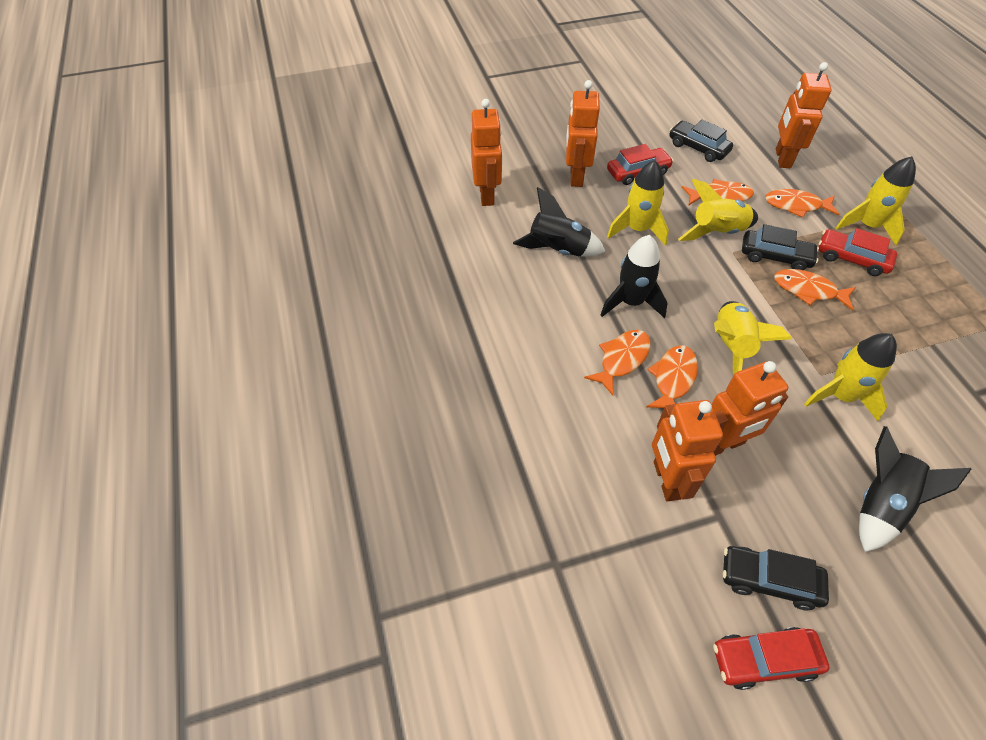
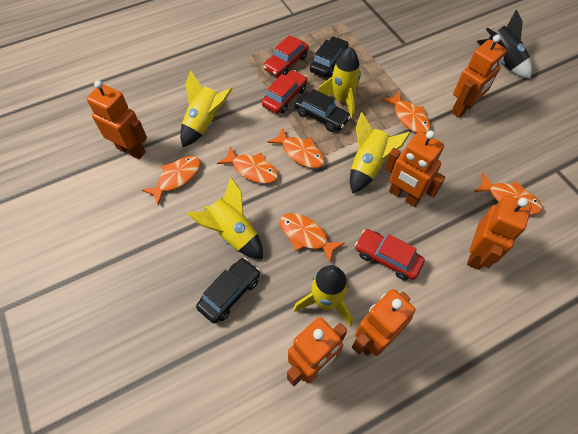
black rocket: [513,187,605,257] [600,235,668,318] [859,426,971,552] = 3 -> [477,9,532,79] = 1
orange fish: [584,330,651,396] [646,345,698,408] [682,179,754,206] [765,189,839,218] [774,269,856,311] = 5 -> [142,156,201,206] [217,146,279,184] [267,127,325,168] [279,213,345,264] [382,91,431,134] [473,173,542,215] = 6
orange robot: [471,99,502,206] [566,80,600,187] [652,400,723,502] [712,361,788,456] [776,62,832,168] = 5 -> [86,80,147,159] [287,317,347,386] [352,289,416,356] [384,131,445,207] [451,35,507,118] [467,195,532,270] = 6

